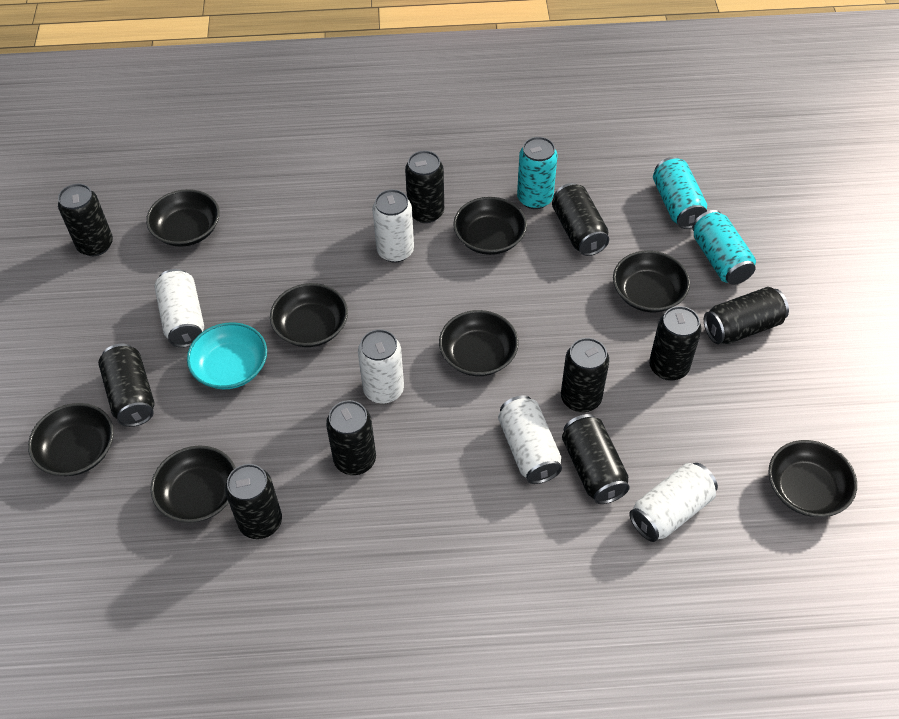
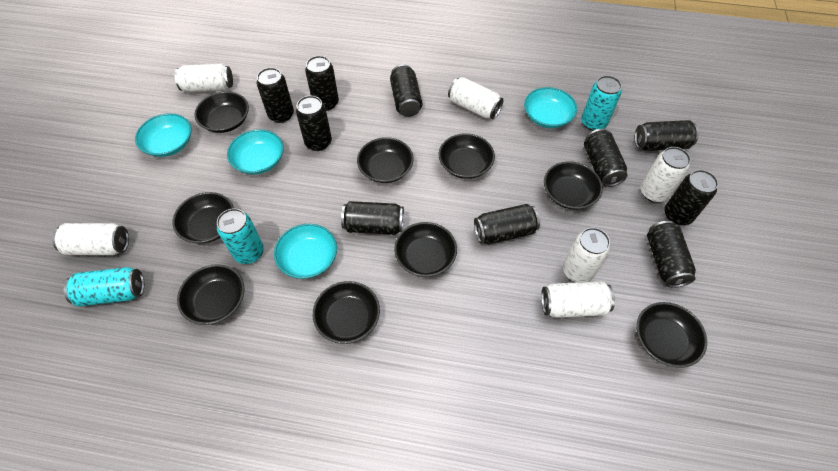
black bowl: [28,403,114,476] [146,189,220,247] [151,445,236,523] [270,283,348,347] [439,310,519,376] [453,197,527,255] [613,251,690,312] [768,440,857,517] = 8 -> [173,192,234,244] [177,264,244,325] [194,91,249,133] [313,281,380,344] [357,137,413,183] [394,222,457,277] [439,133,495,179] [544,161,603,210] [636,302,707,368] = 9
turquoise bowl: [187,322,267,389] = 1 -> [135,113,192,157] [227,129,284,174] [274,224,337,279] [524,87,577,128] = 4
white can: [155,269,204,348] [358,329,404,404] [372,189,414,263] [498,395,562,484] [629,463,718,542] = 5 -> [52,223,129,255] [175,63,233,93] [448,77,503,120] [541,281,615,318] [563,227,610,282] [641,147,691,202] = 6

